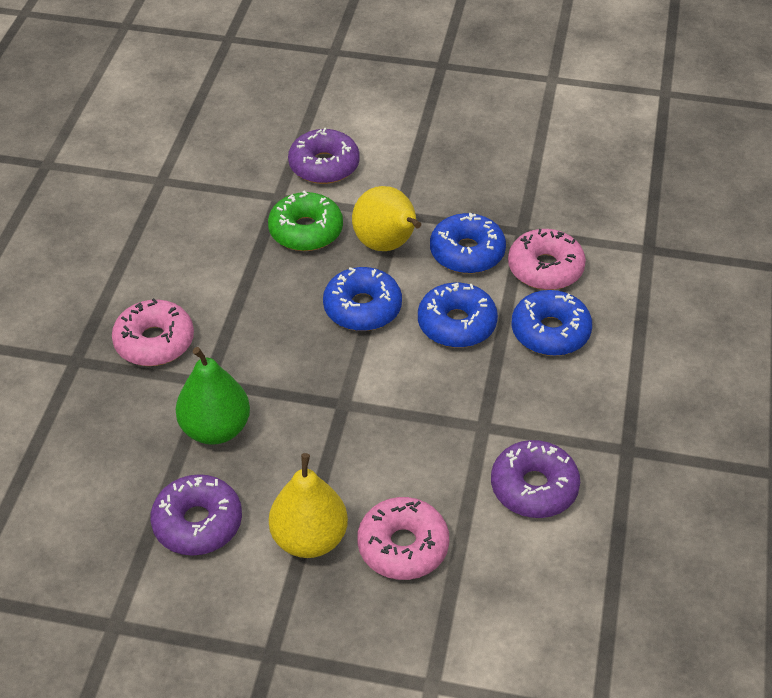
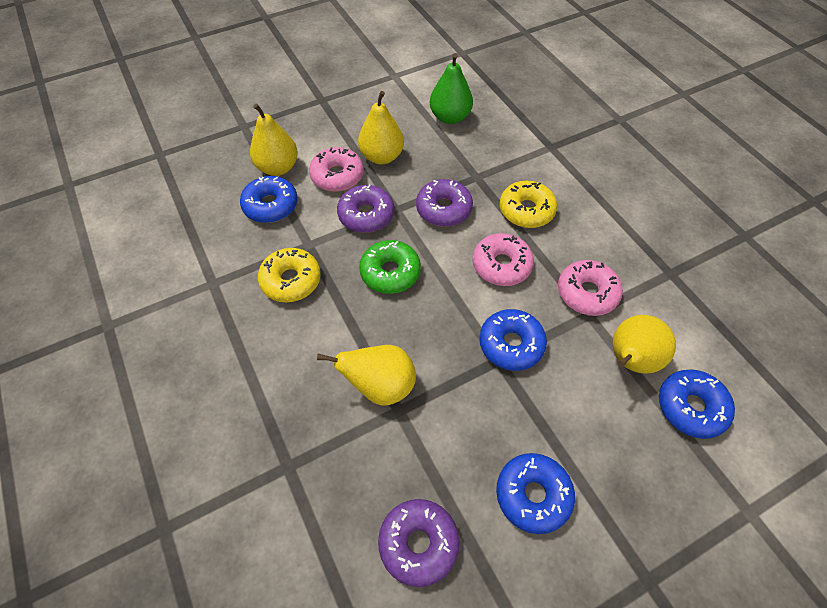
yellow donut: none = 0 -> [258,248,321,302] [500,181,557,228] = 2
yellow pear: [269,453,348,558] [352,186,421,251] = 2 -> [250,103,298,176] [317,345,416,406] [358,91,404,164] [612,315,676,374] = 4

